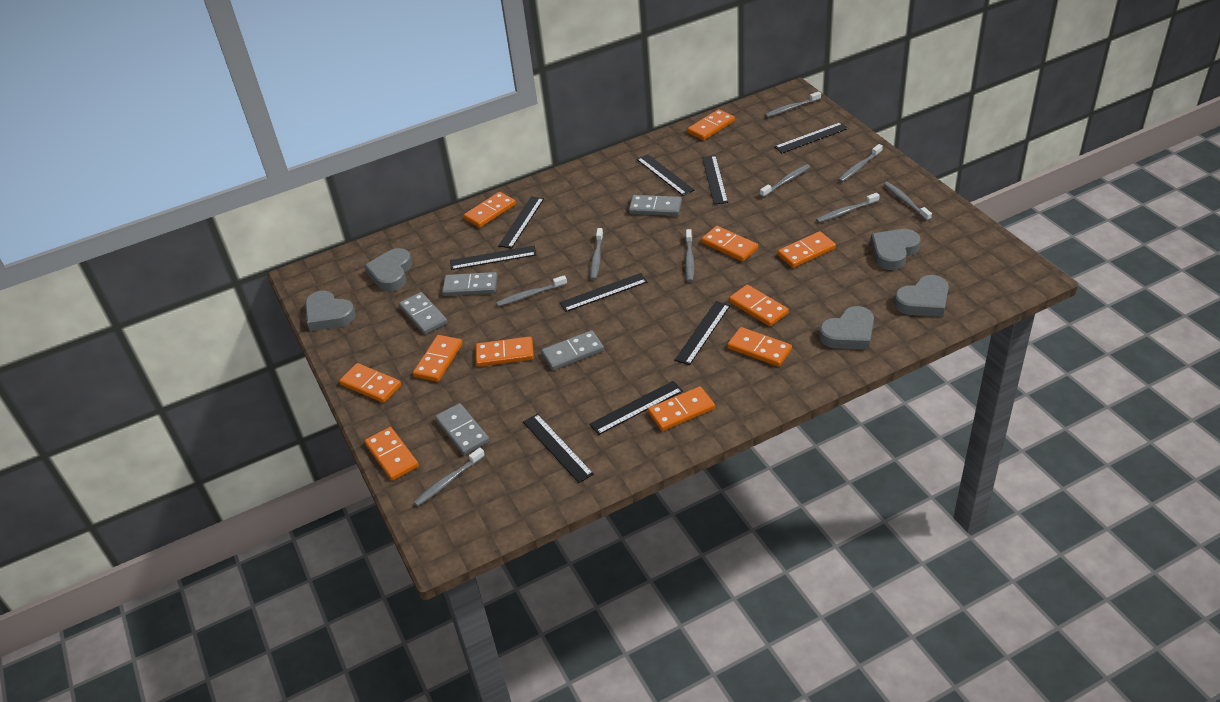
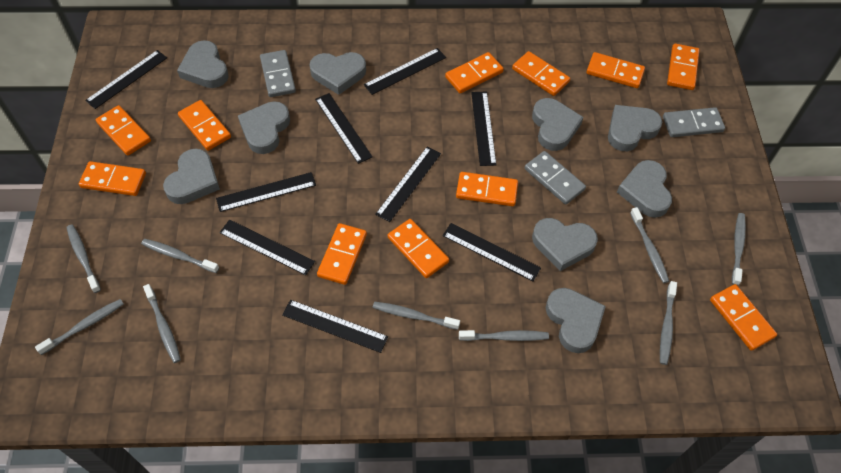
grey domino: [399,292,448,335] [435,403,490,455] [442,272,498,296] [541,330,604,370] [629,195,682,216] = 5 -> [260,50,296,97] [525,151,586,205] [663,107,725,137] = 3
grey heart: [305,291,356,331] [364,248,412,292] [819,306,874,350] [870,229,921,270] [894,275,949,317] = 5 -> [163,148,220,204] [177,40,229,88] [238,101,290,154] [309,52,366,95] [532,98,583,151] [532,218,598,271] [546,288,606,353] [608,105,662,151] [617,160,672,218] = 9

